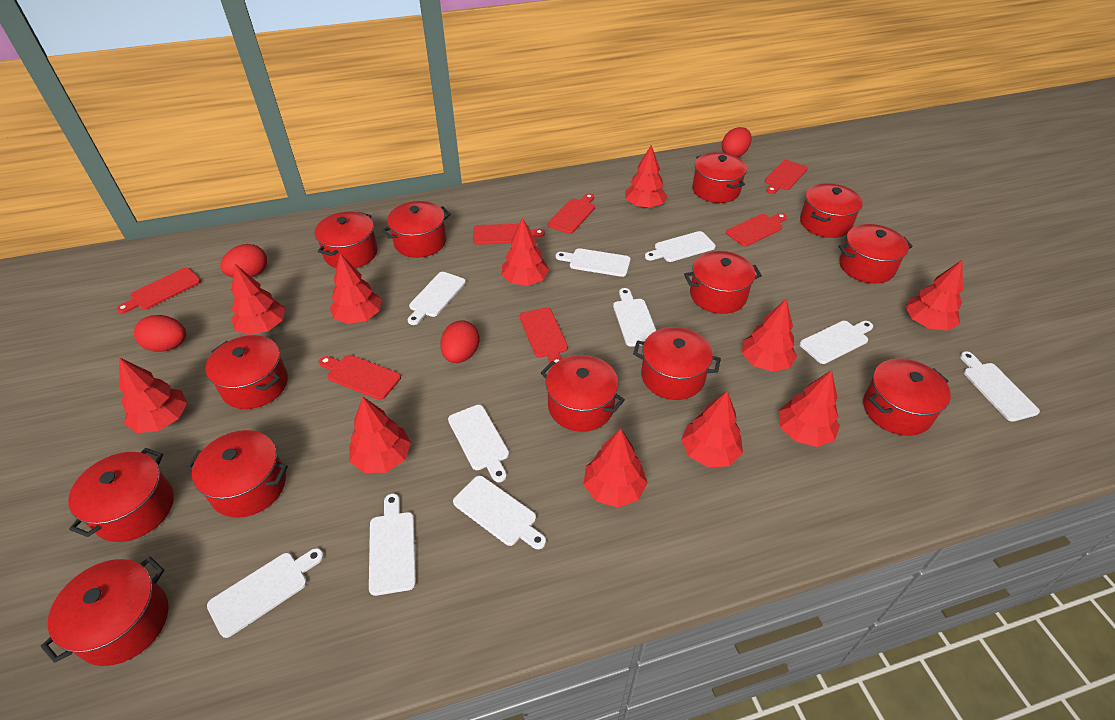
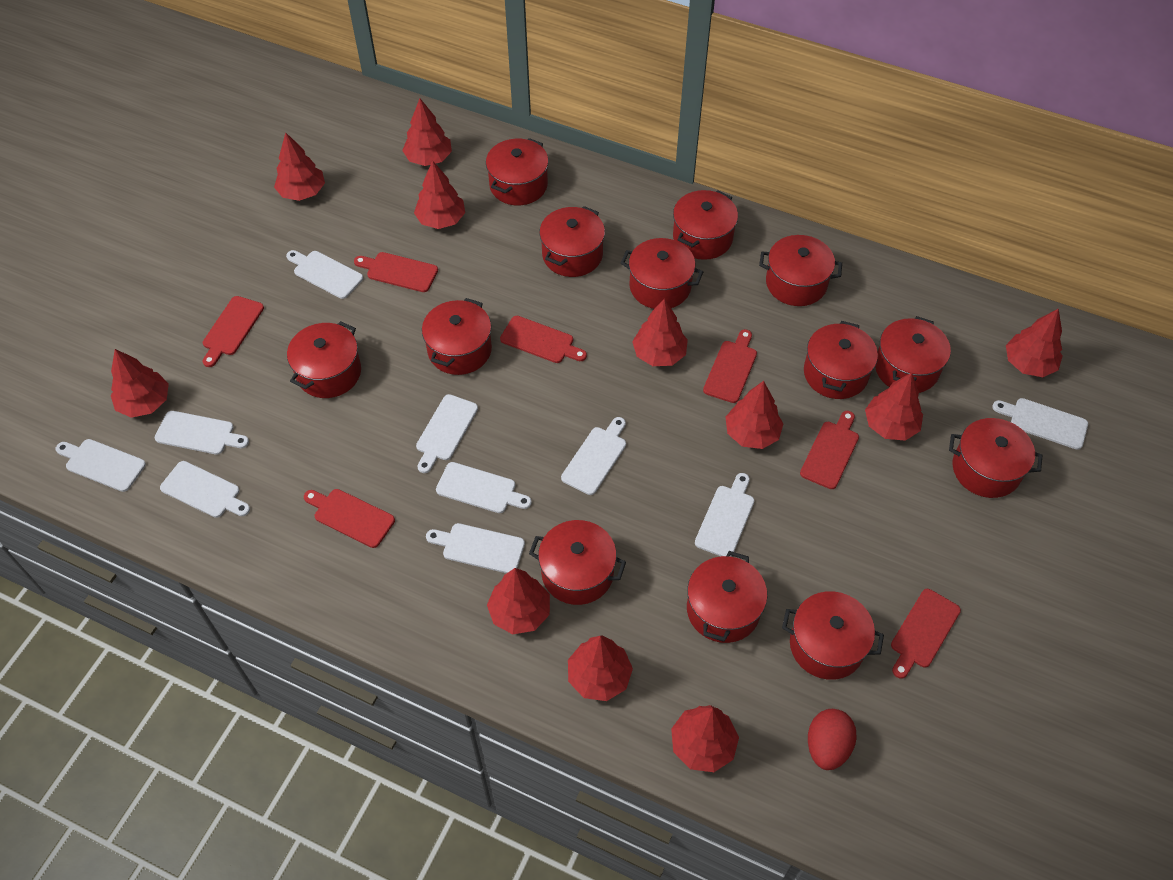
red egg: [134,315,186,352] [220,244,267,278] [440,320,480,363] [722,127,752,157] = 4 -> [808,709,857,770] = 1

